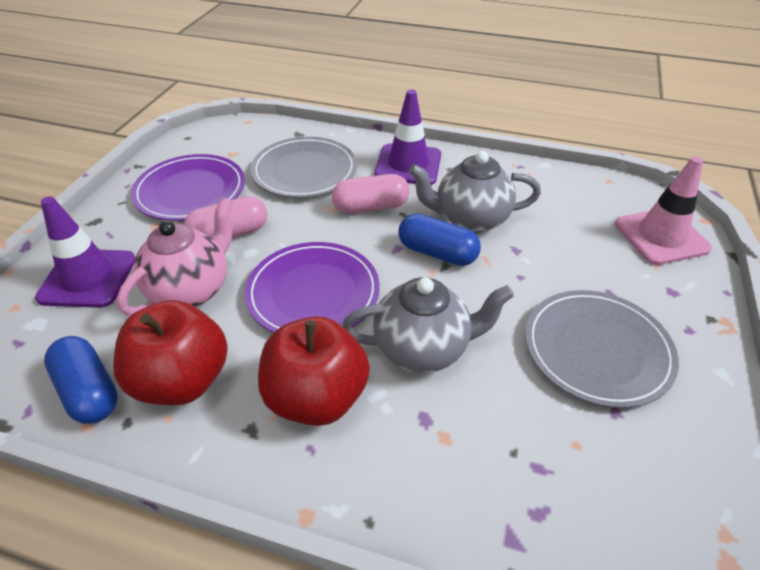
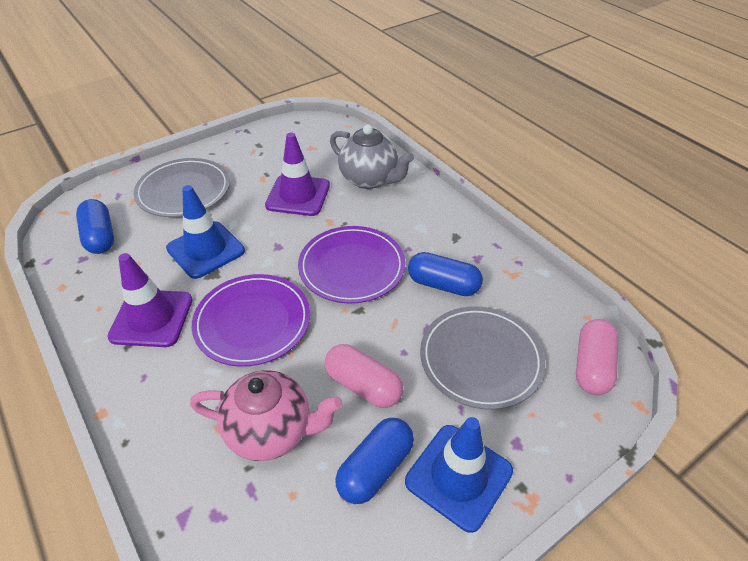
blue capsule: [44,336,118,424] [399,214,481,266] = 2 -> [76,199,114,254] [335,418,414,504] [408,252,483,296] = 3
blue traffic cone: none = 0 -> [166,185,245,279] [405,417,513,533] = 2
grey teapot: [342,277,514,373] [409,151,541,233] = 2 -> [330,124,414,189] = 1
pink traffic cone: [615,156,712,265] = 1 -> none = 0
red apple: [113,300,228,405] [258,316,370,426] = 2 -> none = 0

